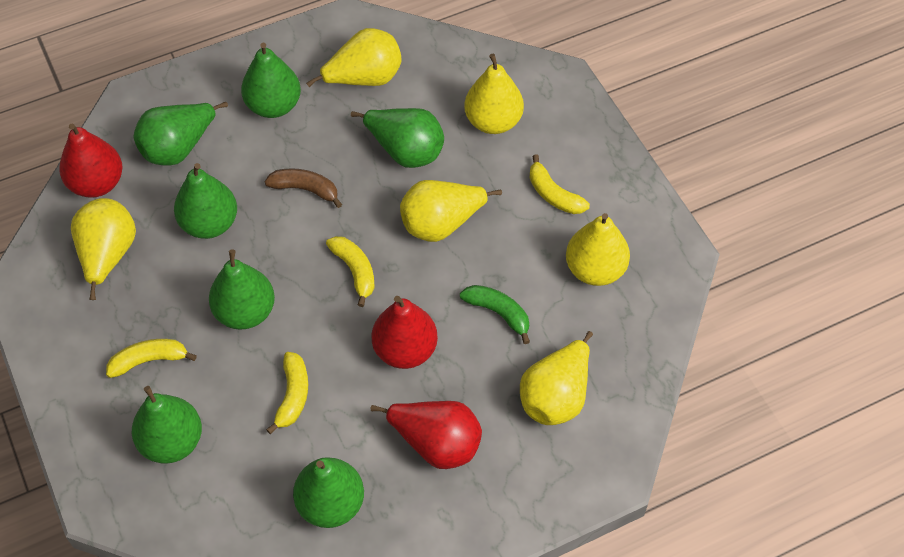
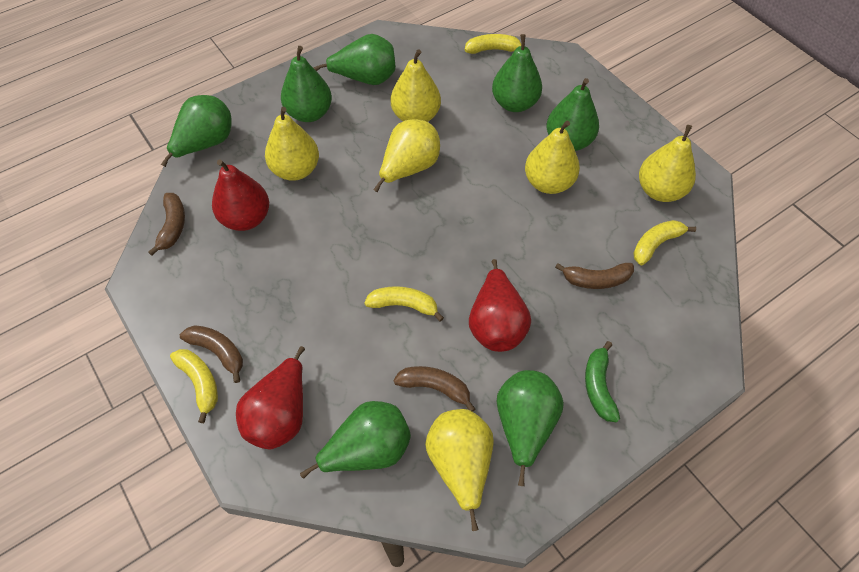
brown banana: [265,168,342,208] = 1 -> [148,193,185,256] [180,325,243,383] [394,366,475,412] [555,263,634,289] = 4

